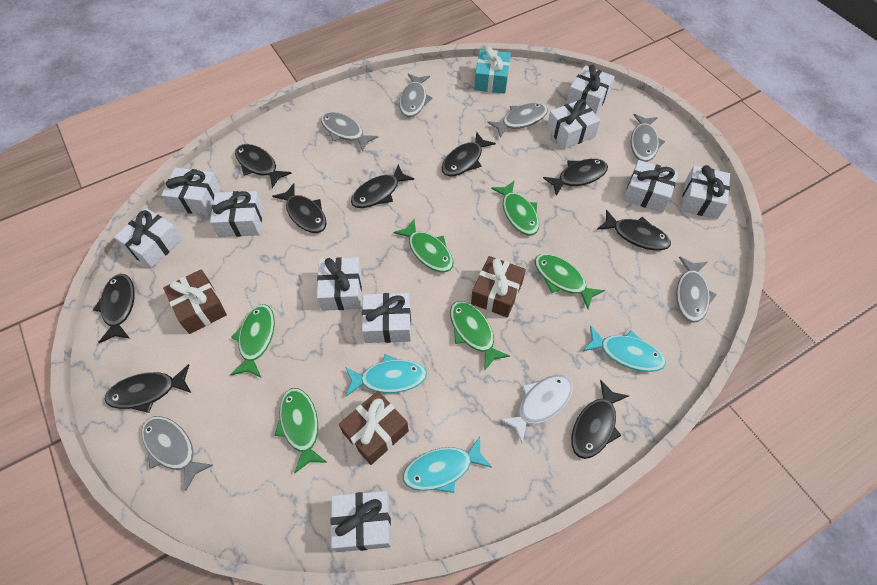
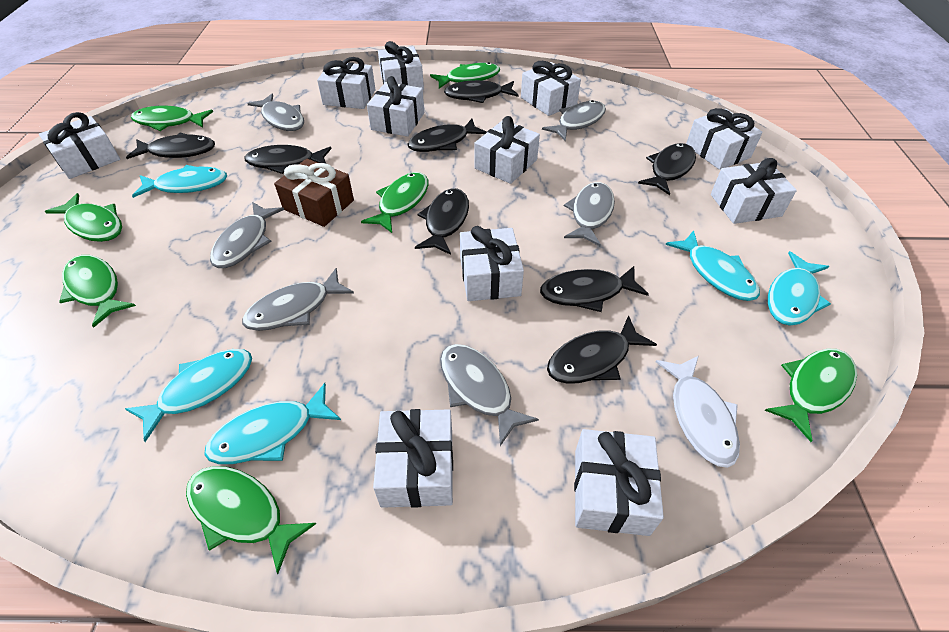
black fish: [93,274,135,343] [105,364,191,413] [235,144,292,188] [272,183,327,233] [351,164,414,208] [441,132,496,176] [543,159,608,196] [571,380,629,459] [597,210,671,251] = 9 -> [126,133,215,159] [244,145,332,174] [408,119,487,152] [415,188,469,255] [444,80,518,103] [540,266,649,312] [547,315,657,384] [638,143,696,195] = 8
brown gift: [163,269,227,334] [339,391,409,465] [471,256,526,318] = 3 -> [274,159,354,227] = 1
green fish: [231,304,275,377] [275,388,326,474] [393,219,453,272] [450,301,510,370] [491,180,539,235] [534,254,605,309] = 6 -> [45,193,122,242] [59,255,136,328] [131,105,213,131] [186,466,316,574] [361,172,428,233] [430,62,500,88] [765,349,857,442] = 7
turquoise fish: [345,354,427,397] [403,437,492,493] [583,325,666,372] = 3 -> [125,349,252,442] [132,165,227,198] [204,383,341,464] [665,230,760,301] [768,251,831,326] = 5
turquoise gift: [474,47,511,94] = 1 -> none = 0
white gift: [114,208,182,268] [161,168,221,215] [210,191,263,237] [317,257,362,311] [331,491,391,552] [362,293,411,343] [547,99,601,149] [566,64,615,114] [623,160,678,213] [681,165,730,219] = 10 -> [39,112,120,179] [317,57,375,109] [367,76,424,137] [373,409,453,508] [378,41,424,90] [460,226,524,301] [475,116,540,184] [521,61,581,116] [574,429,664,536] [686,108,763,170] [711,158,797,224] = 11

